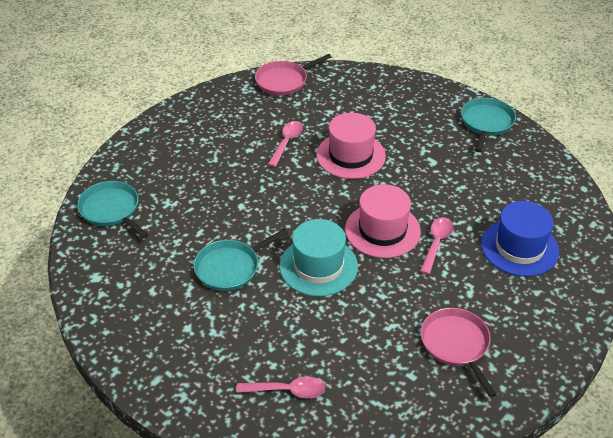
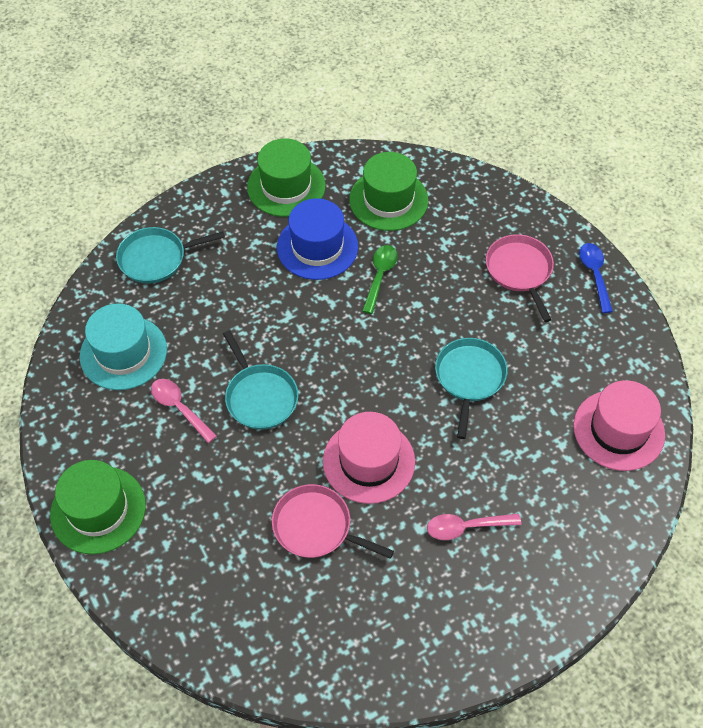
blue spoon: none = 0 -> [579,243,613,313] = 1
green hat: none = 0 -> [50,460,146,554] [247,138,326,217] [349,152,428,231] = 3
green spoon: none = 0 -> [362,245,398,314] = 1
pink spoon: [236,376,325,398] [268,121,303,167] [420,217,453,274] = 3 -> [151,379,217,443] [427,513,521,540] = 2

